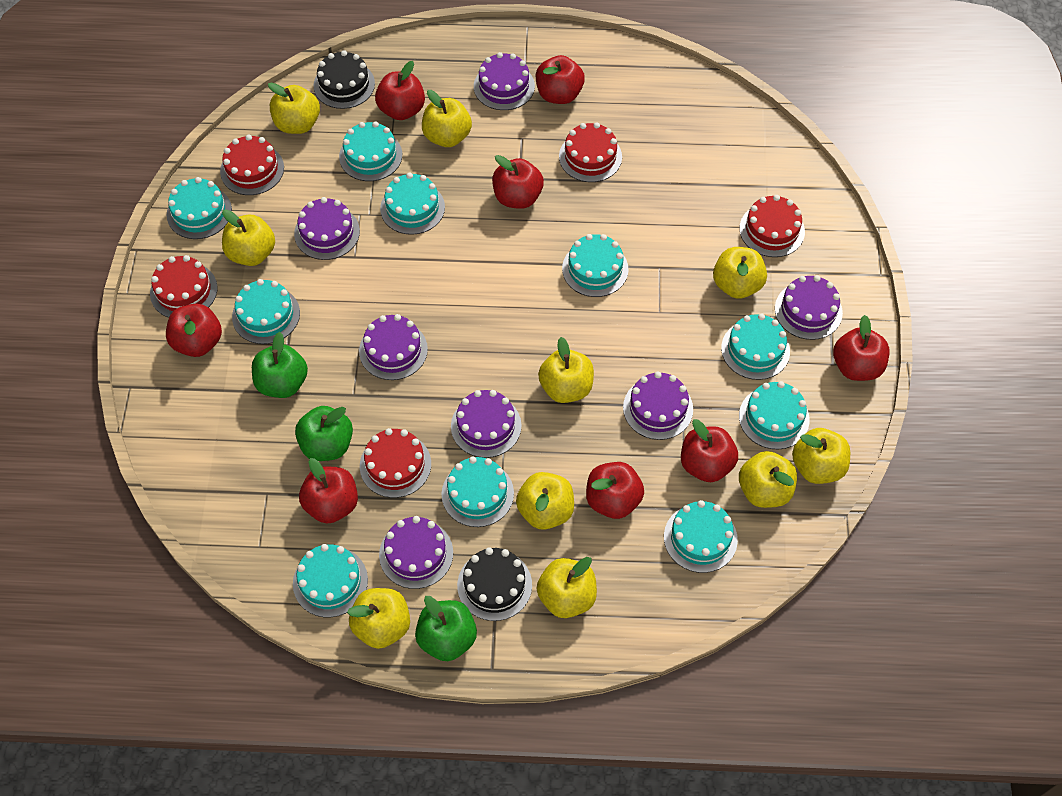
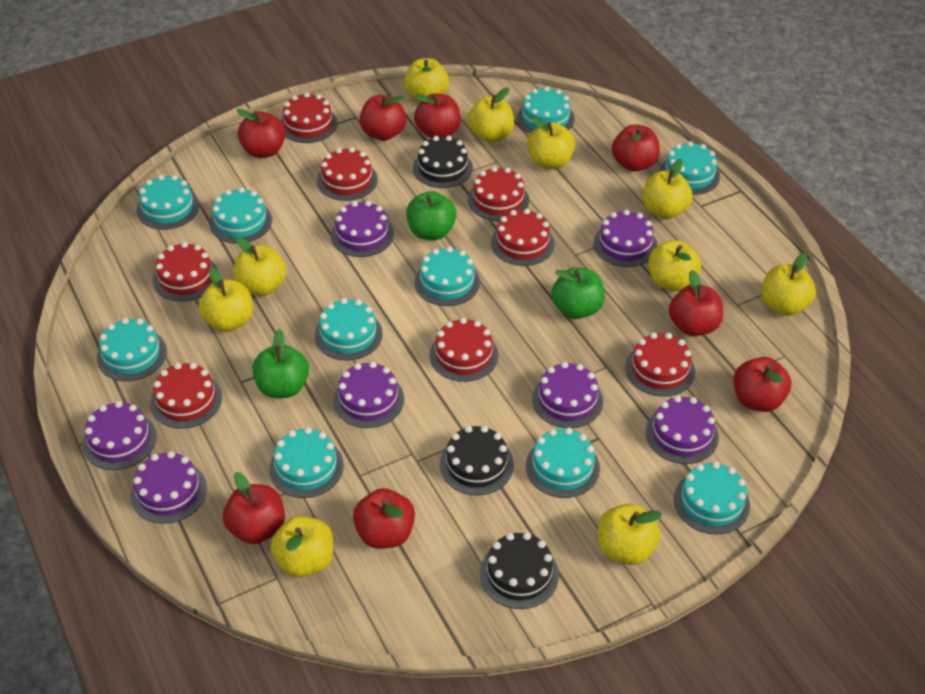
black cake: [314,50,375,109] [457,547,532,621] = 2 -> [413,136,473,188] [440,426,514,495] [480,532,559,609] = 3
red cake: [150,255,218,318] [220,134,284,195] [360,428,431,498] [559,122,622,182] [739,195,805,257] = 5 -> [150,363,222,429] [153,242,218,301] [280,92,337,143] [317,147,378,201] [430,318,498,382] [468,166,529,221] [491,209,555,266] [625,332,695,397] = 8

